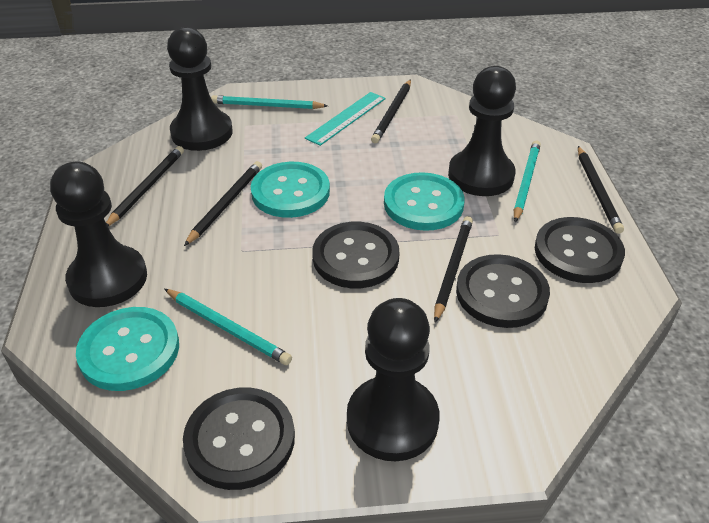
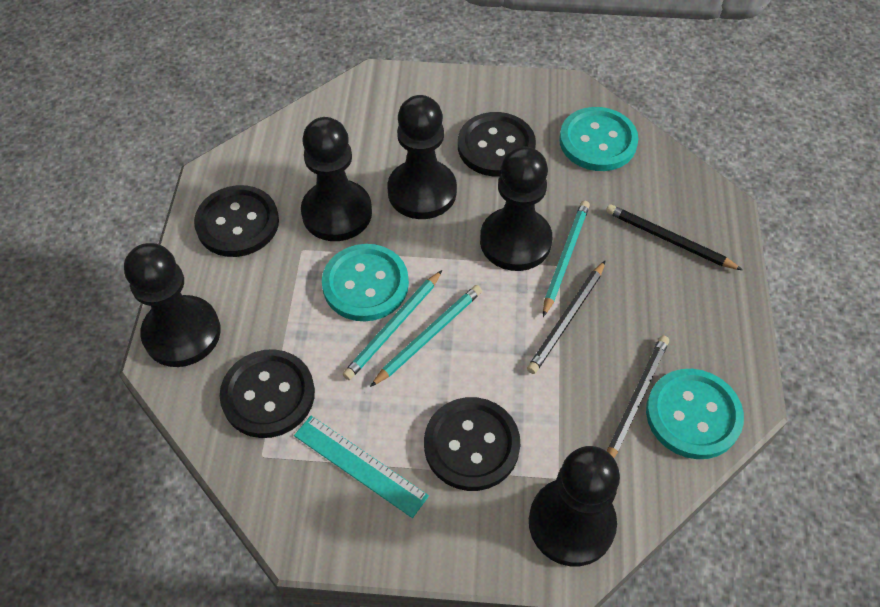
black pawn: [50,162,147,307] [167,27,233,151] [347,298,439,461] [448,66,516,196] = 4 -> [124,243,221,367] [301,117,372,241] [387,95,457,219] [480,146,552,271] [529,446,620,566] = 5
black pencil: [106,146,184,226] [184,161,262,246] [371,79,411,143] [434,216,473,323] [578,146,624,234] = 5 -> [527,261,605,374] [606,204,742,270] [607,335,669,458] = 3

